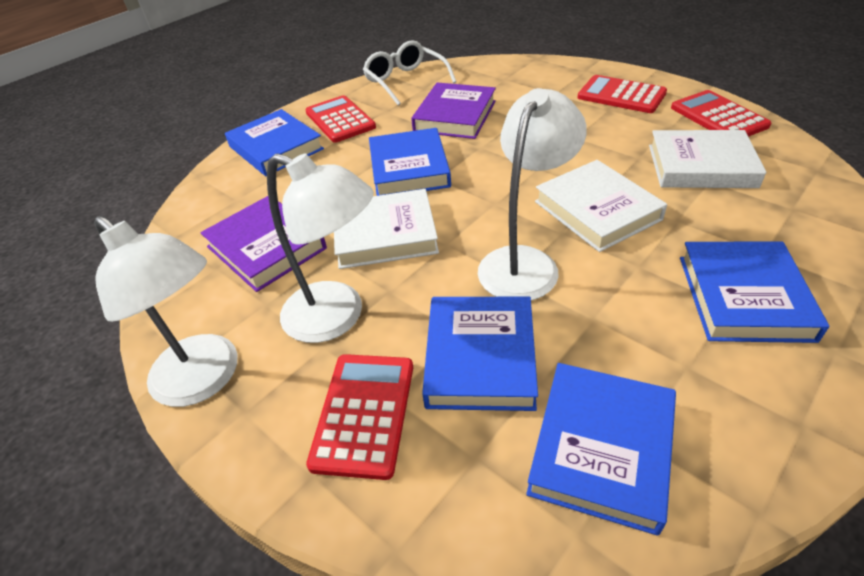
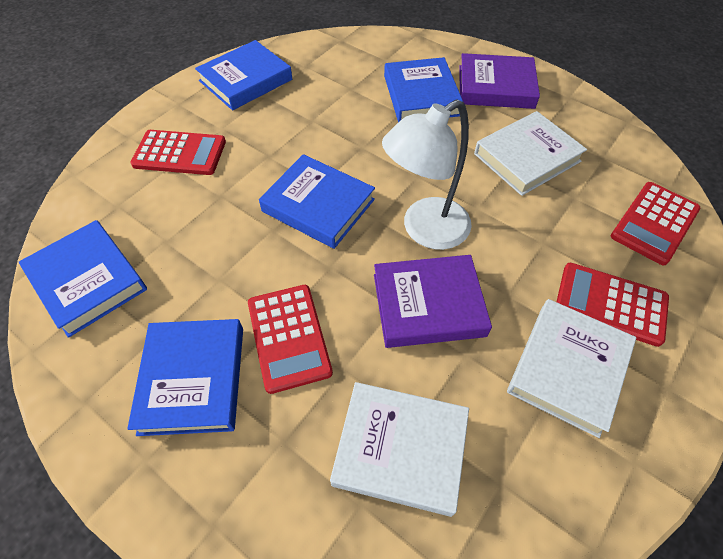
white glasses: [363,40,456,105] = 1 -> none = 0
white lamp: [95,216,237,407] [267,153,374,343] [478,88,587,300] = 3 -> [382,99,472,250] = 1

